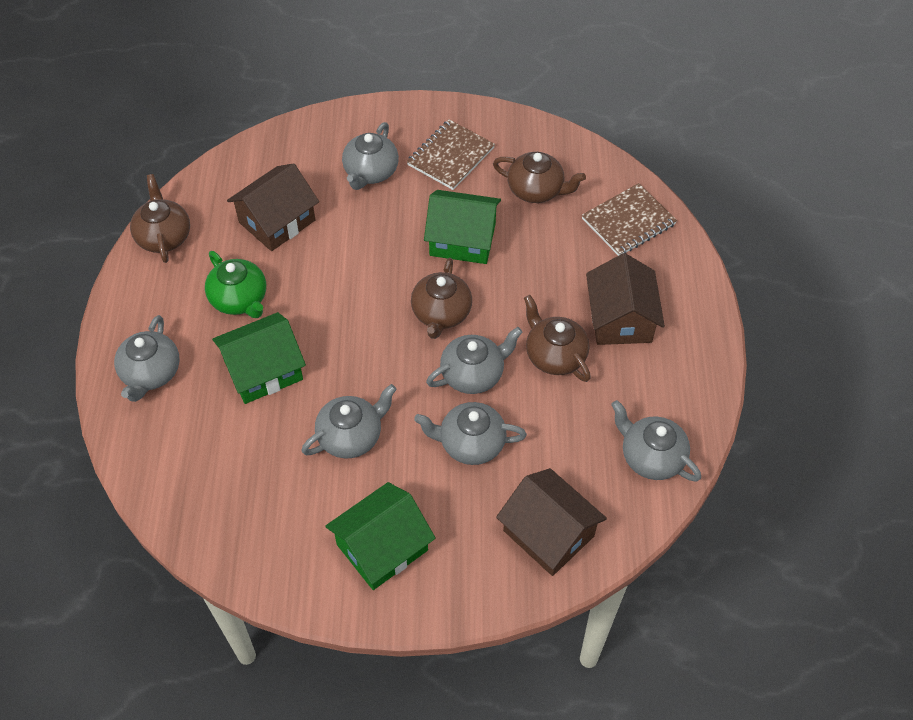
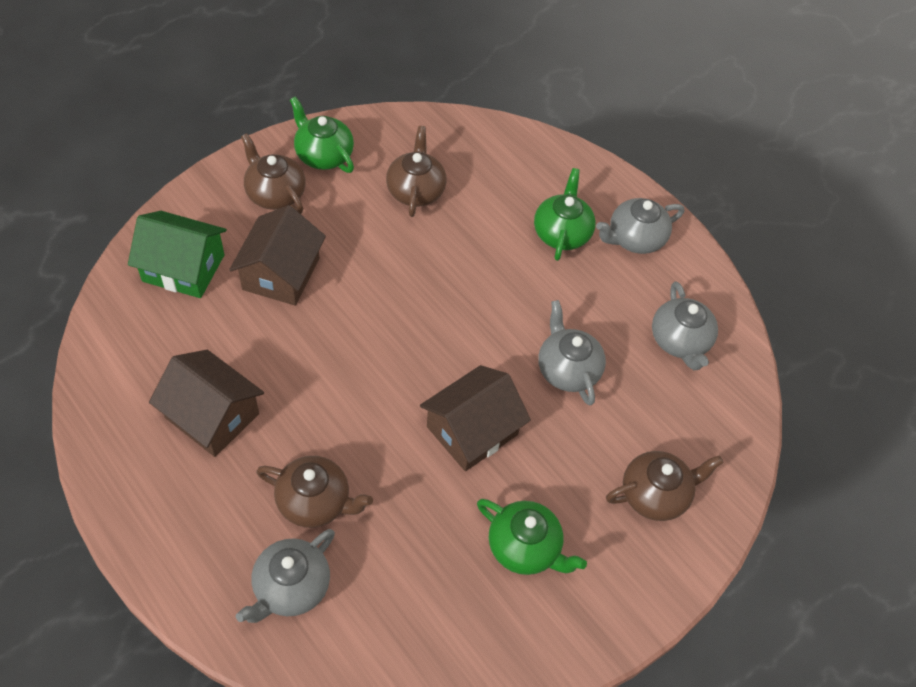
brown notebook: [407,120,495,190] [582,183,677,256] = 2 -> none = 0
green house: [212,312,306,404] [325,482,436,590] [424,190,501,264] = 3 -> [128,211,227,298] = 1
green teapot: [205,251,266,318] = 1 -> [290,96,354,173] [477,499,587,575] [534,168,596,261] = 3
grey teapot: [114,315,180,402] [301,384,397,458] [342,122,399,190] [414,402,527,465] [426,327,523,394] [611,400,701,482] = 6 -> [236,529,335,623] [538,300,606,406] [596,198,684,254] [652,281,718,370] = 4

